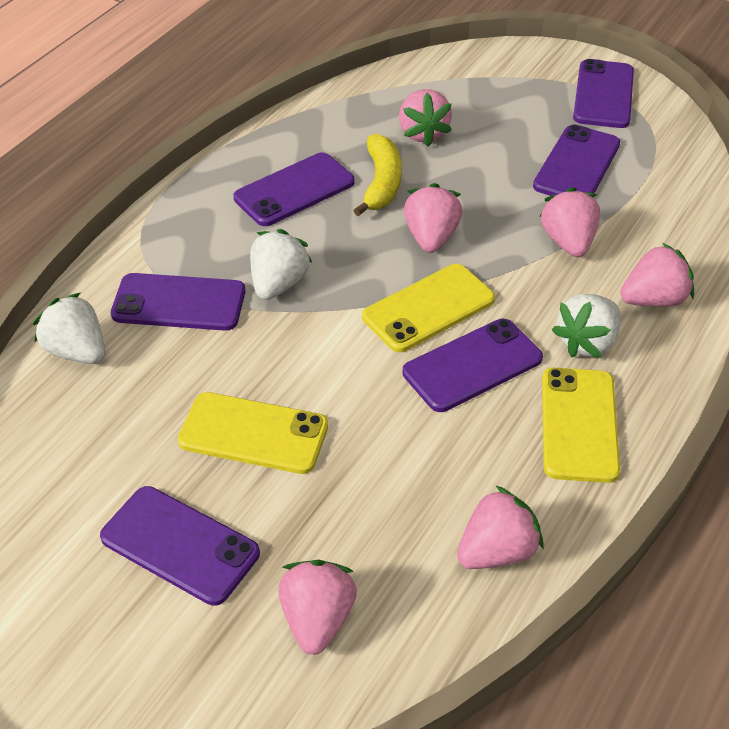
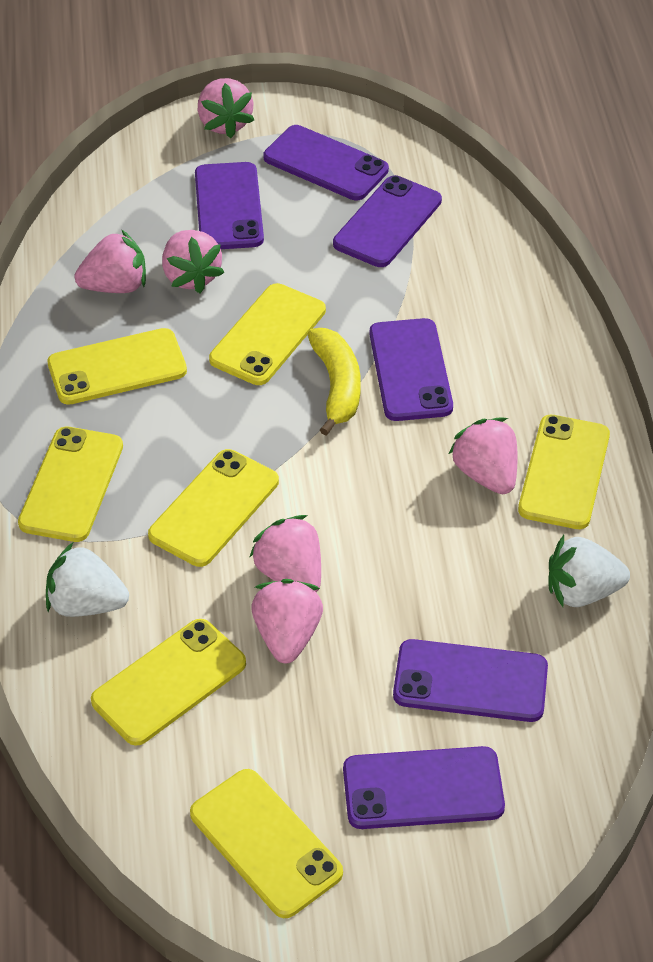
white strawberry: [33,293,105,364] [250,229,312,300] [552,294,621,358] = 3 -> [46,543,129,617] [548,535,630,607] = 2
yellow phone: [178,392,328,474] [362,264,495,352] [542,368,620,483] = 3 -> [18,427,123,542] [48,328,187,405] [91,619,246,746] [148,449,279,567] [190,769,343,918] [209,283,326,385] [518,415,610,529] = 7

